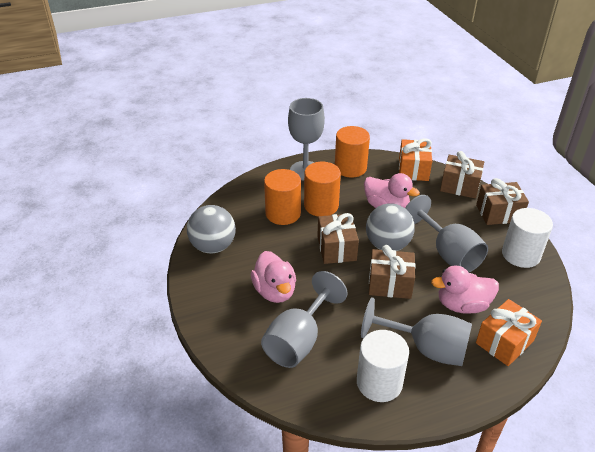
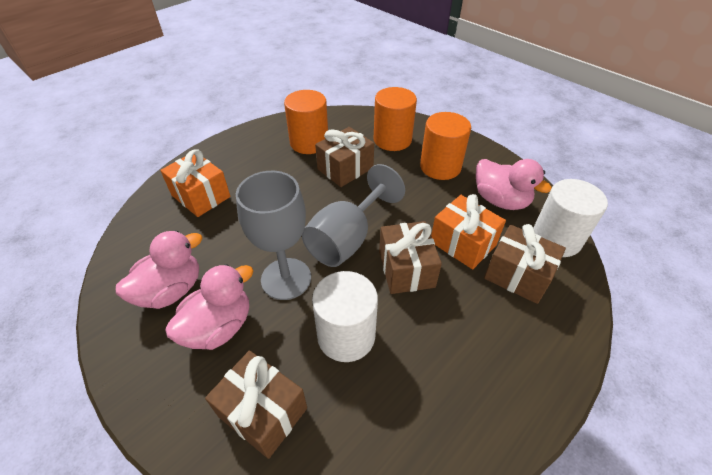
grey ball: [187,205,236,254] [366,203,415,251] = 2 -> none = 0
grey goblet: [261,271,348,368] [288,98,325,180] [361,297,472,366] [405,195,488,272] = 4 -> [236,171,311,300] [302,164,405,267] = 2

